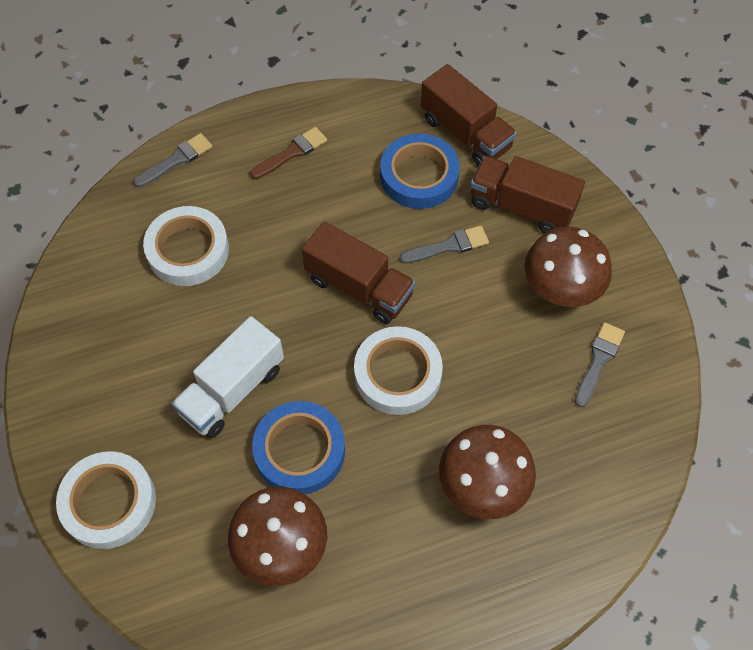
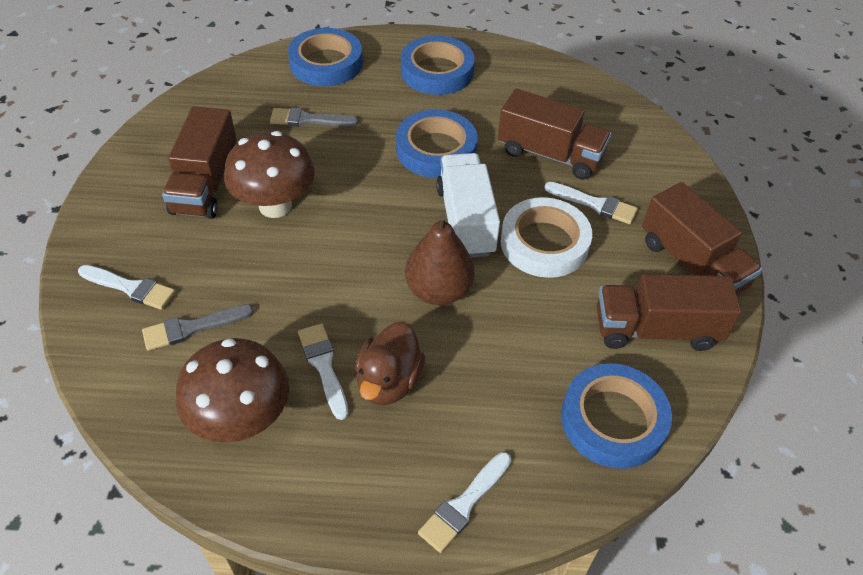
blue tape: [252,401,345,494] [380,134,460,209] = 2 -> [288,28,363,86] [396,109,478,178] [401,36,475,95] [561,363,672,469] = 4
brown brush: [250,127,327,179] = 1 -> none = 0
brown duck: none = 0 -> [355,321,425,405] = 1
brown mushroom: [228,487,327,586] [439,425,536,519] [524,227,612,307] = 3 -> [176,338,289,443] [224,131,315,218] = 2
brown pear: none = 0 -> [405,214,475,305] = 1
brown truck: [302,221,415,324] [421,64,517,166] [470,156,585,233] = 3 -> [162,107,237,219] [498,89,611,180] [597,274,741,351] [642,182,763,295] = 4
grey brush: [133,133,213,188] [399,225,489,264] [575,322,625,407] = 3 -> [142,304,254,351] [270,108,358,126] = 2
white brush: none = 0 -> [78,265,175,310] [298,323,348,420] [418,452,511,553] [544,182,638,224] = 4
white tape: [56,451,156,549] [143,206,229,286] [354,326,443,415] = 3 -> [501,197,592,278] = 1

